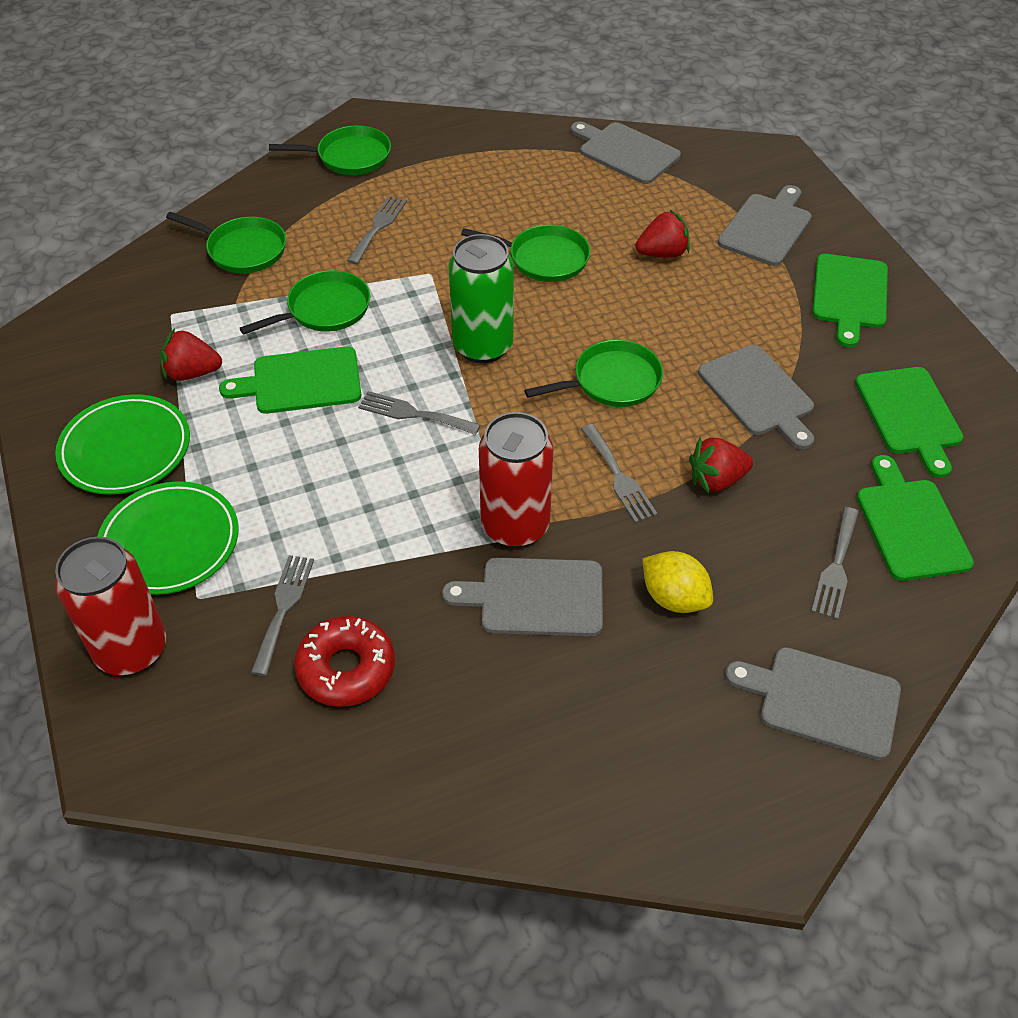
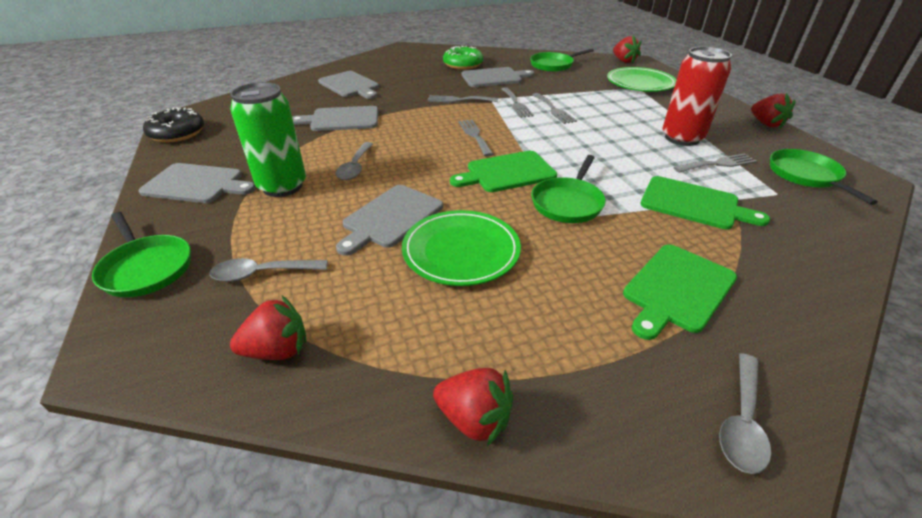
black donut: none = 0 -> [143,107,204,143] = 1
green cutting board: [219,346,361,414] [812,254,888,348] [855,367,964,478] [857,455,974,581] = 4 -> [450,151,557,192] [623,244,737,340] [640,176,770,230] = 3
green donut: none = 0 -> [443,46,483,70] = 1
green pan: [166,212,286,273] [240,270,370,335] [269,126,391,175] [461,225,590,282] [524,340,663,407] = 5 -> [92,212,191,297] [530,49,594,72] [531,155,606,223] [770,149,878,205] = 4
grey spoon: none = 0 -> [210,258,327,282] [336,142,373,180] [719,353,771,474] = 3
red can: [55,537,166,675] [479,412,553,548] = 2 -> [662,47,732,146] = 1
red donut: [294,616,395,707] = 1 -> none = 0
red strawberry: [160,328,222,381] [635,210,690,258] [689,437,753,493] = 3 -> [230,296,307,360] [433,368,513,446] [613,35,641,63] [751,93,796,129] = 4
yellow lemon: [642,551,713,613] = 1 -> none = 0

